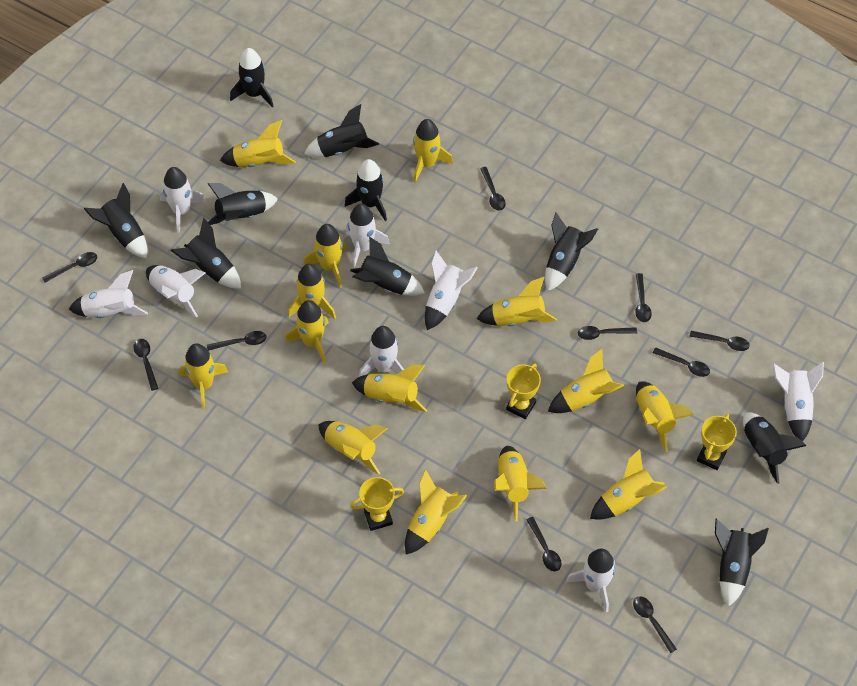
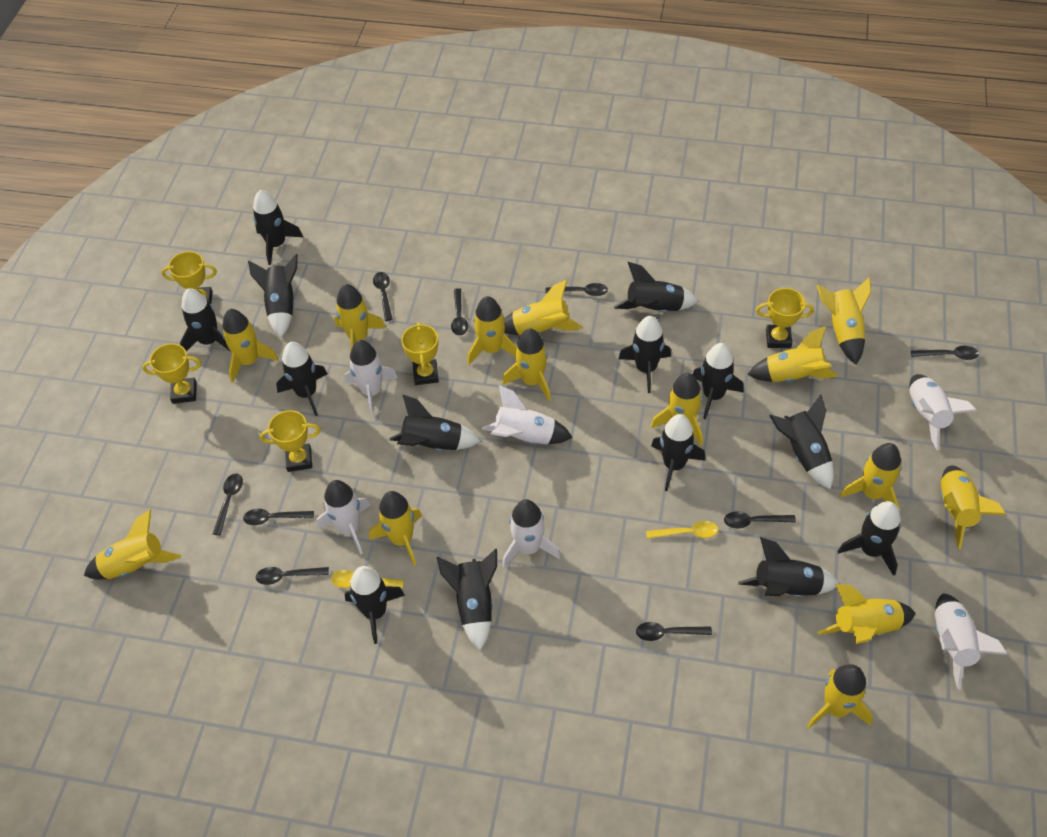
black rocket: [84,183,148,259] [171,218,241,289] [207,183,278,225] [230,48,273,107] [304,104,379,157] [345,159,387,221] [350,237,425,296] [545,213,598,291] [715,519,769,607] [743,412,806,484] = 10 -> [180,288,231,352] [248,254,298,338] [253,190,303,265] [276,342,327,416] [345,566,405,644] [389,394,481,451] [437,549,497,650] [614,262,698,312] [619,316,671,393] [651,414,705,491] [693,343,744,420] [738,537,839,597] [769,395,834,490] [838,501,901,576] = 14
black spoon: [42,252,97,283] [133,339,159,391] [207,331,266,351] [480,167,506,211] [526,517,561,571] [578,326,637,340] [633,596,677,653] [635,273,652,322] [653,347,710,377] [690,331,750,351] = 10 -> [213,474,243,536] [243,509,314,525] [256,567,329,585] [373,272,392,321] [451,288,468,335] [545,283,608,296] [636,622,712,641] [724,511,796,529] [911,346,979,360] = 9
white rocket: [69,270,148,318] [146,265,205,317] [160,167,206,233] [346,204,390,268] [359,326,404,377] [425,251,478,330] [566,549,616,612] [773,362,824,442] = 8 -> [316,480,370,555] [345,340,398,417] [482,385,573,444] [502,499,560,567] [909,374,977,450] [935,594,1007,690] = 6
yellow spoon: none = 0 -> [331,570,404,588] [646,521,719,539] = 2
yellow trophy: [350,477,404,531] [506,363,541,419] [697,414,737,470] = 3 -> [142,343,201,404] [161,251,217,304] [260,410,321,472] [401,322,439,385] [756,288,814,348] = 5

